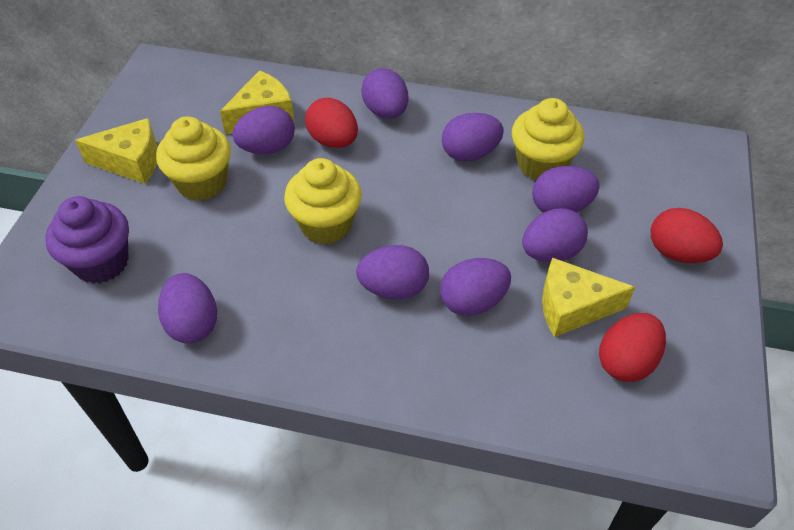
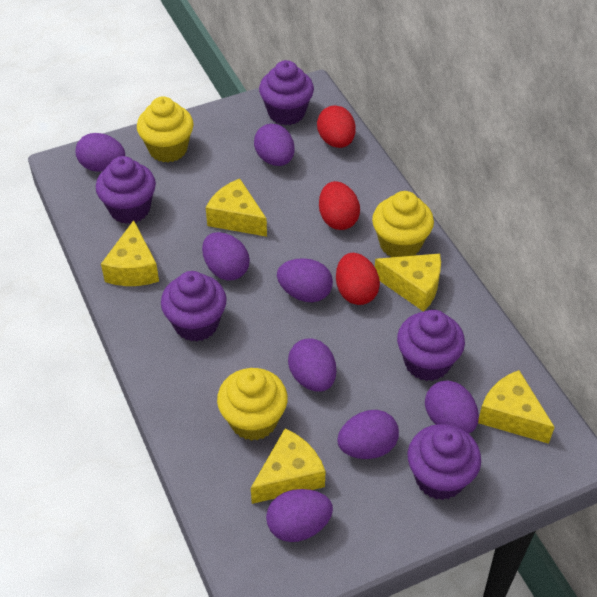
purple cupcake: [45,196,129,284] = 1 -> [96,156,156,224] [161,271,227,341] [259,60,314,125] [397,310,465,381] [408,424,481,500] = 5
yellow cheese: [75,118,158,184] [220,70,295,134] [542,258,635,337] = 3 -> [101,220,159,286] [206,179,267,237] [251,429,326,504] [375,254,441,312] [478,370,555,444] = 5

